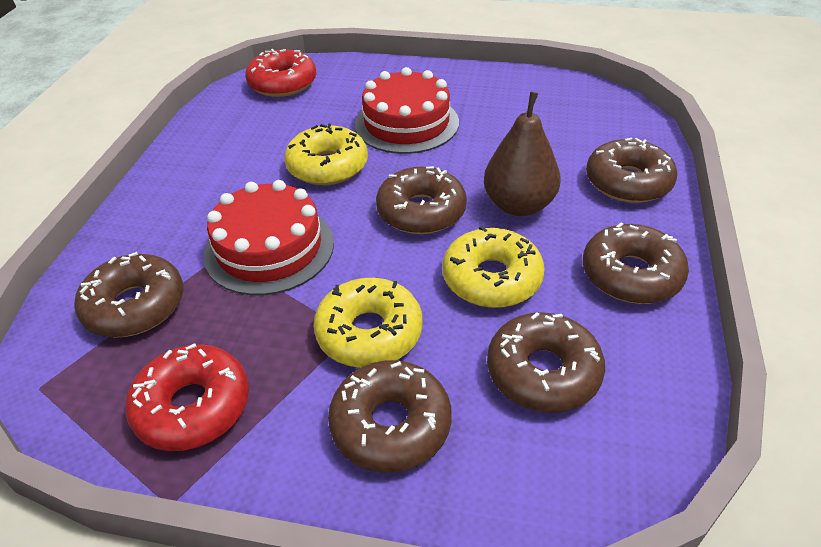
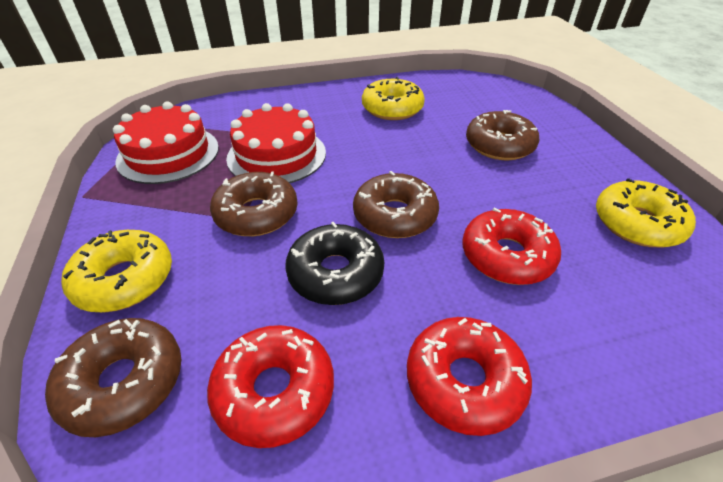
black donut: none = 0 -> [285,222,384,305] = 1
brown donut: [74,252,183,338] [328,360,452,473] [376,166,467,234] [487,312,605,413] [583,222,689,304] [586,138,677,203] = 6 -> [45,318,181,437] [210,172,298,236] [353,171,439,238] [466,110,539,160] = 4
brown pear: [484,92,561,216] = 1 -> none = 0
red donut: [125,343,249,451] [245,49,316,97] = 2 -> [207,325,334,448] [407,317,532,436] [462,207,561,285] = 3

